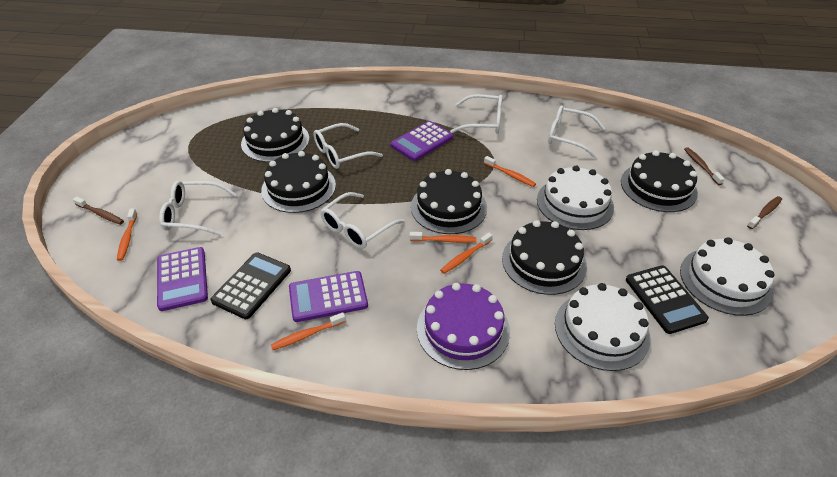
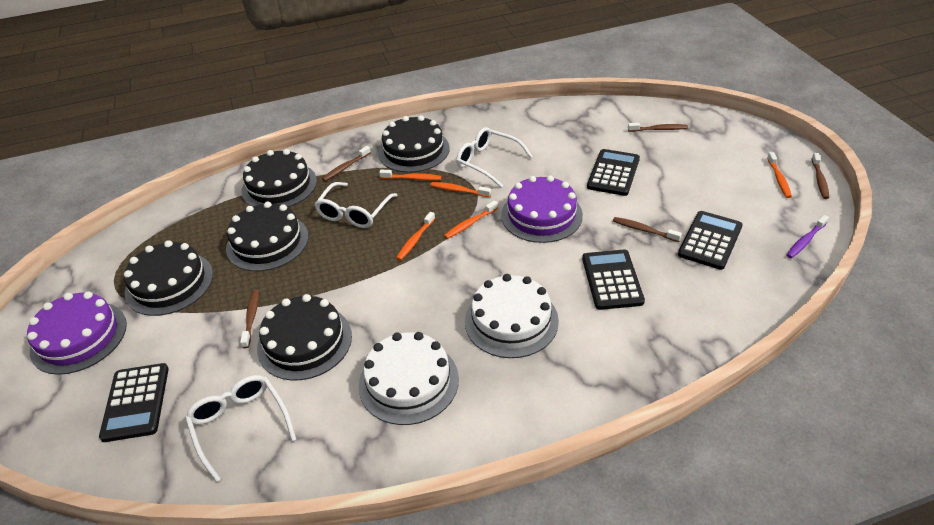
black calculator: [210,252,291,319] [626,265,709,334] = 2 -> [99,363,169,442] [582,250,645,310] [587,149,640,196] [678,211,743,270] = 4
brown toothbrush: [73,196,124,225] [684,147,725,185] [747,196,782,229] = 3 -> [240,290,259,348] [322,146,371,181] [613,217,682,242] [628,123,688,132] [811,153,829,199] = 5
purple cake: [417,283,510,370] = 1 -> [27,292,127,375] [501,176,583,243] = 2
purple calculator: [157,247,208,311] [289,271,368,322] [391,121,453,161] = 3 -> none = 0
purple toothbrush: none = 0 -> [786,215,829,258] = 1
white cake: [537,165,614,230] [555,283,650,371] [680,237,775,316] = 3 -> [359,332,459,425] [465,274,559,358] = 2
white glasses: [159,181,237,236] [313,123,383,169] [320,192,405,249] [450,94,502,133] [548,106,605,158] = 5 -> [185,375,296,482] [315,182,398,228] [456,127,533,188] = 3

